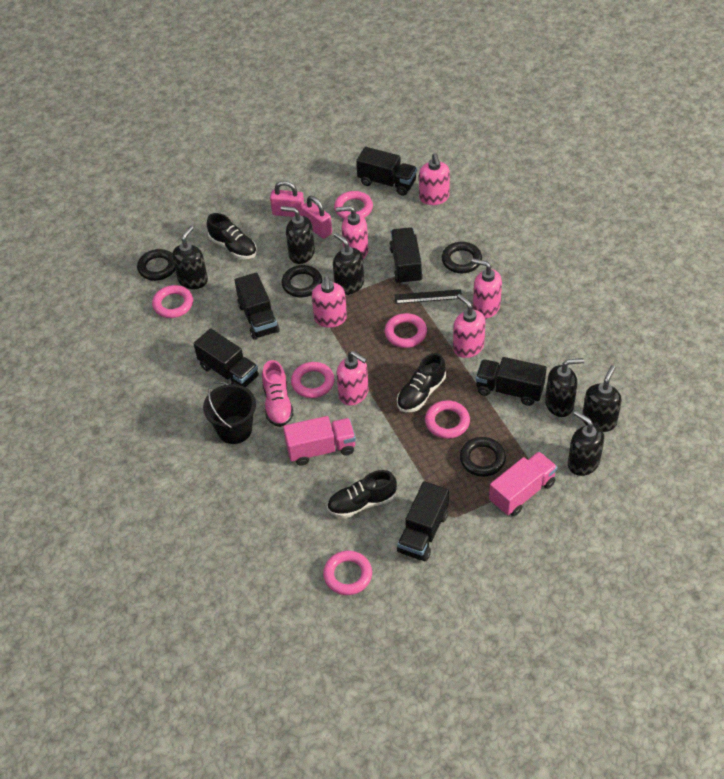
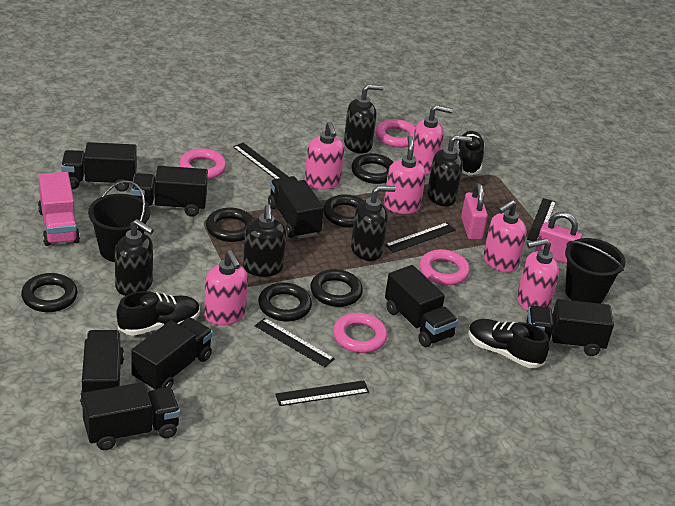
black bucket: [203,381,256,444] = 1 -> [88,180,150,262] [565,238,626,304] = 2
black ring: [137,249,175,281] [281,265,322,297] [441,242,482,273] [460,437,506,477] = 4 -> [21,273,77,312] [206,208,254,242] [258,283,312,322] [310,269,363,307] [324,194,364,228] [351,153,393,184] = 6
black ruler: [395,289,462,304] = 1 -> [233,143,289,179] [255,318,335,367] [275,380,369,406] [385,222,455,253] [527,198,556,241] = 5
black soap dispenser: [172,226,208,289] [281,206,315,264] [333,233,364,295] [545,358,584,417] [568,411,604,476] [582,365,622,432] = 6 -> [115,219,154,296] [243,204,286,277] [344,84,384,154] [351,186,396,261] [427,135,472,206] = 5
black truck: [194,328,259,387] [235,272,280,340] [356,147,417,196] [389,227,423,285] [397,481,449,561] [476,357,547,406] = 6 -> [61,142,137,192] [80,330,124,405] [82,382,180,450] [131,166,208,217] [131,317,213,390] [268,176,324,239] [385,265,458,347] [526,299,614,356] = 8
pink ring: [152,285,193,318] [291,362,335,398] [323,551,372,595] [334,191,373,219] [385,313,427,348] [425,400,470,439] = 6 -> [179,148,226,179] [333,313,388,353] [376,119,416,148] [420,249,470,285] = 4
pink shoe: [262,360,294,427] = 1 -> none = 0
pink truck: [283,416,356,466] [489,451,557,516] = 2 -> [38,172,80,246] = 1

